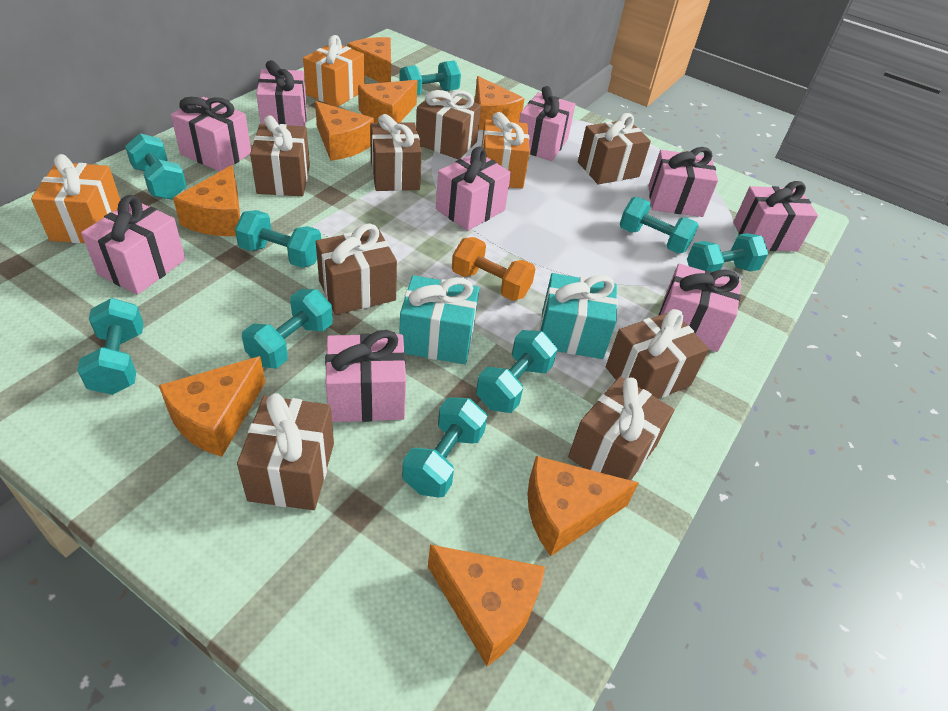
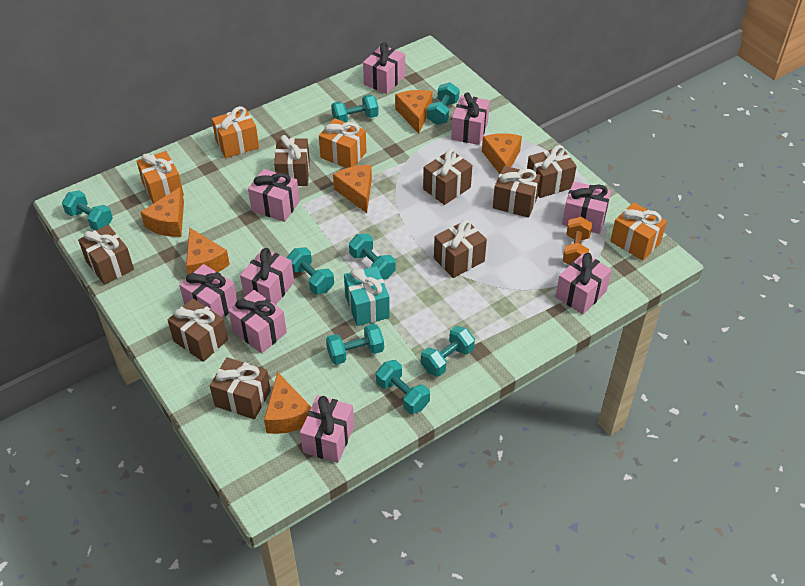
orange cheese: [159,356,265,457] [173,165,240,236] [315,101,374,161] [347,37,391,83] [358,80,418,123] [428,544,545,666] [475,76,525,130] [527,456,638,556] = 8 -> [141,187,184,237] [186,228,230,274] [264,372,311,434] [333,165,372,213] [395,90,432,134] [482,133,522,174] = 6
orange gift: [31,154,120,243] [303,35,365,107] [482,112,530,188] = 3 -> [137,151,184,204] [212,106,259,158] [319,118,367,168] [610,202,667,261] = 4
turquoise dumbbell: [77,298,144,395] [125,133,187,200] [235,210,321,268] [242,289,333,368] [399,60,461,95] [402,397,487,498] [476,330,557,413] [620,197,699,254] [687,233,769,272] = 9 -> [62,190,113,230] [287,247,334,294] [326,324,384,365] [331,95,379,123] [349,234,396,280] [376,360,430,414] [421,326,475,377] [427,82,460,125] = 8
turquoise gift: [399,275,479,364] [539,273,618,359] = 2 -> [344,266,390,326] = 1

